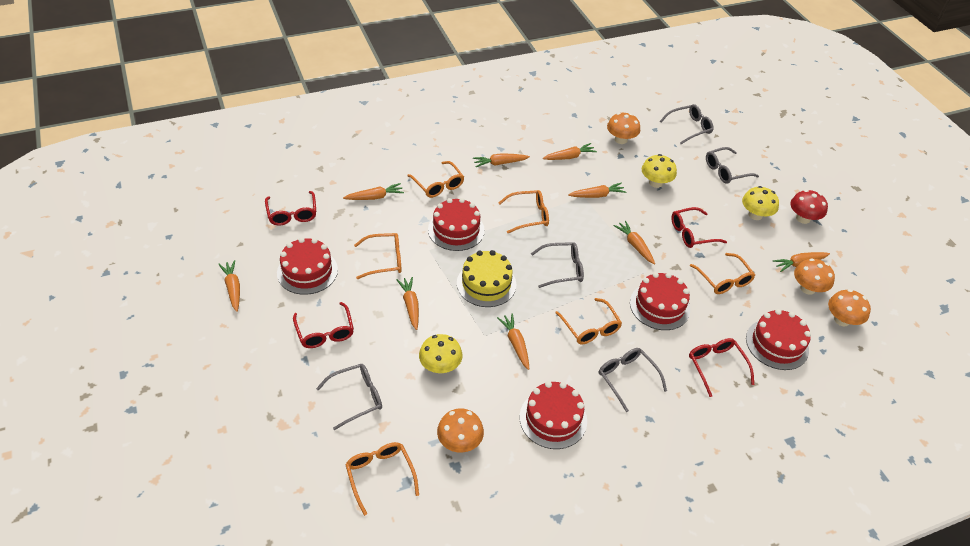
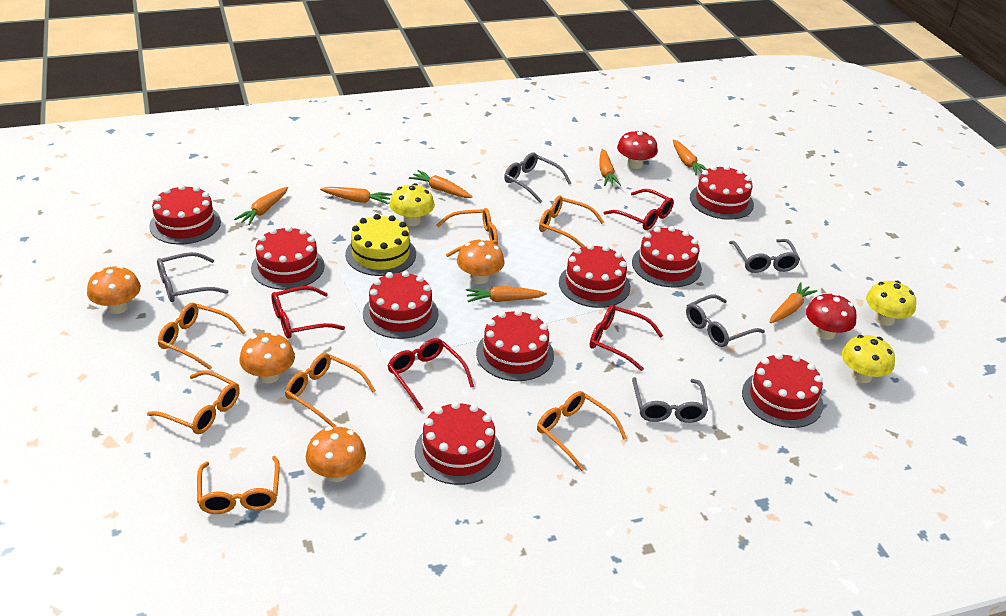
orange carrot: [218,260,240,312] [343,183,404,200] [397,277,419,330] [473,153,530,167] [497,313,529,370] [543,143,597,160] [568,183,626,198] [613,221,655,265] [773,252,830,272] = 9 -> [234,187,288,225] [320,187,392,204] [409,170,472,198] [466,286,547,302] [599,149,621,186] [673,139,707,175] [770,282,818,323] = 7
orange glasses: [345,442,419,516] [354,233,402,279] [407,161,464,198] [498,190,549,233] [555,298,622,344] [690,253,755,294] = 6 -> [147,370,240,434] [158,303,246,370] [197,456,280,514] [285,353,376,427] [436,208,498,257] [537,391,627,471] [539,196,604,248] = 7
red cake: [277,238,338,295] [428,198,485,251] [520,381,587,449] [630,272,690,330] [746,309,811,370] = 5 -> [149,184,221,244] [251,226,325,290] [363,271,439,339] [415,401,502,485] [476,309,554,381] [559,244,630,308] [632,226,702,287] [690,165,754,220] [742,353,823,428] = 9
red mushroom: [790,190,828,224] = 1 -> [617,130,658,169] [806,293,857,340] = 2

